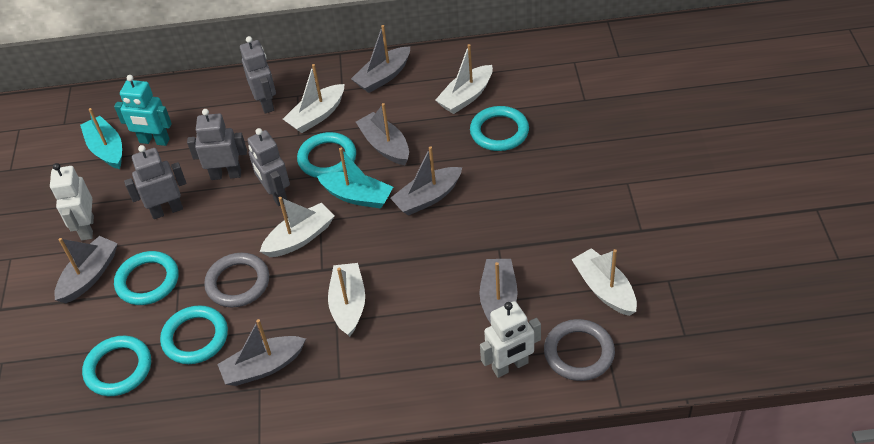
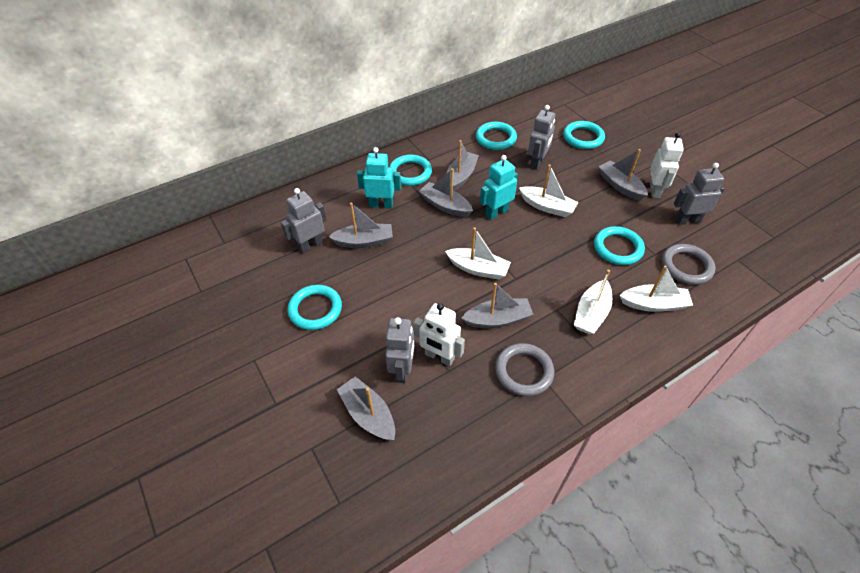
turquoise boat: [80,108,122,169] [317,148,393,209] = 2 -> none = 0
turquoise robot: [114,75,172,146] = 1 -> [357,147,401,208] [480,155,518,220] = 2
white boat: [260,197,334,257] [283,64,344,133] [328,263,365,337] [435,44,493,114] [571,248,637,316] = 5 -> [445,227,511,280] [519,164,579,218] [574,270,612,334] [620,265,693,312] = 4

